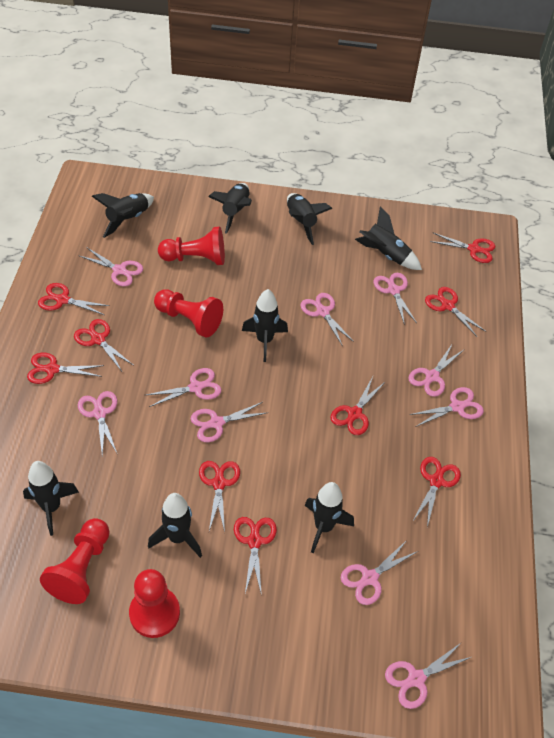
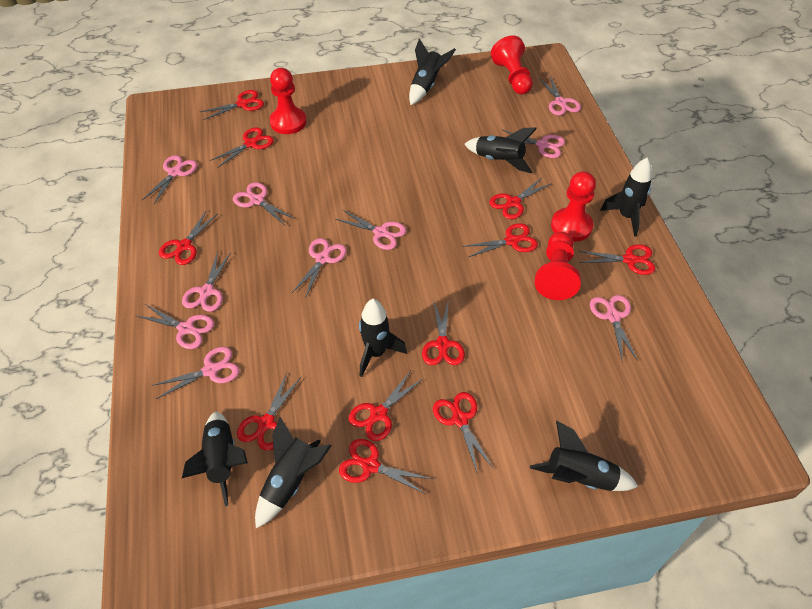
black rocket: [23,461,79,536] [92,193,154,238] [148,493,202,558] [208,183,252,234] [242,289,288,362] [287,193,333,245] [305,482,354,553] [355,207,422,270] = 8 -> [182,411,248,507] [255,417,332,528] [359,299,407,377] [409,38,456,105] [465,127,537,173] [530,421,639,491] [600,158,652,237] = 7
red scissors: [27,353,104,384] [38,283,110,315] [74,319,133,371] [199,461,240,532] [234,517,277,596] [330,377,386,435] [414,457,461,527] [425,287,486,337] [430,233,496,263] = 9 -> [159,210,218,265] [200,90,264,120] [210,127,274,167] [237,372,301,451] [339,439,432,495] [349,370,424,441] [422,299,465,365] [433,392,494,474] [462,223,538,258] [489,177,552,219] [578,244,655,275] = 11

